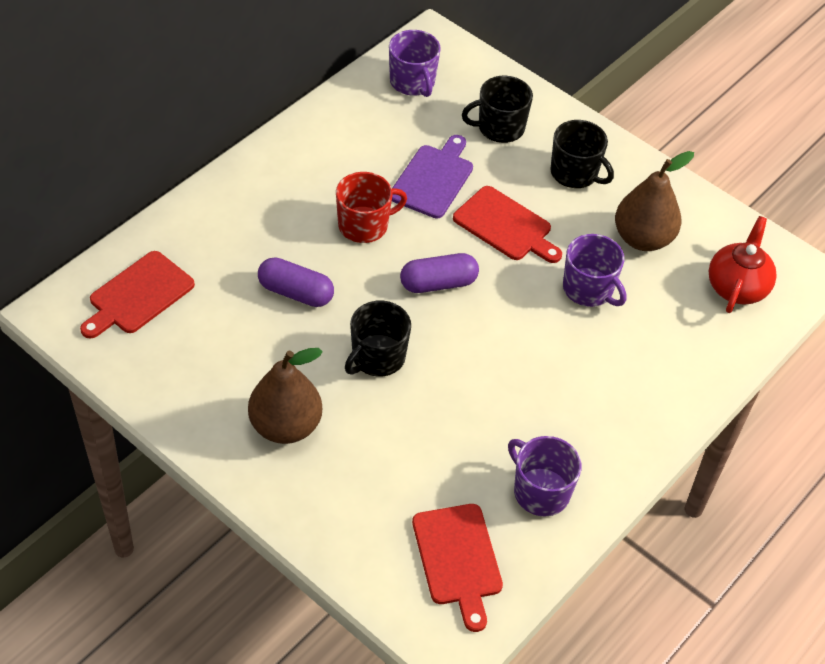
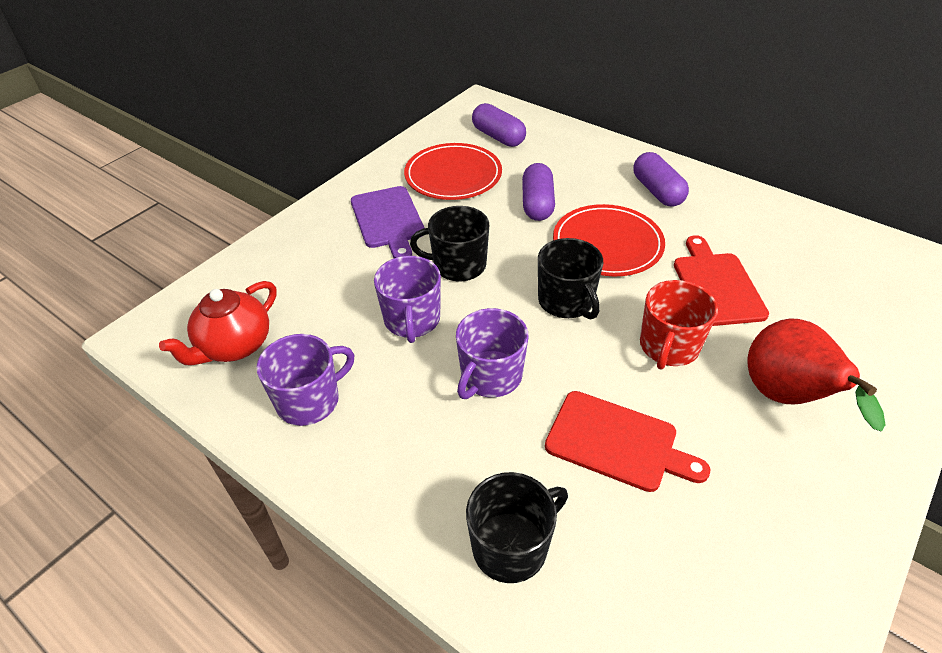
brown pear: [248,348,323,444] [615,151,694,251] = 2 -> none = 0
purple capsule: [258,257,334,307] [400,253,479,293] = 2 -> [472,103,526,147] [522,163,555,221] [633,152,689,207] = 3
red cutting board: [80,251,195,339] [412,504,503,632] [453,186,562,263] = 3 -> [545,391,710,492] [674,235,769,326] = 2
red pear: none = 0 -> [748,319,886,431] = 1
red plate: none = 0 -> [404,143,502,200] [553,204,665,276] = 2

